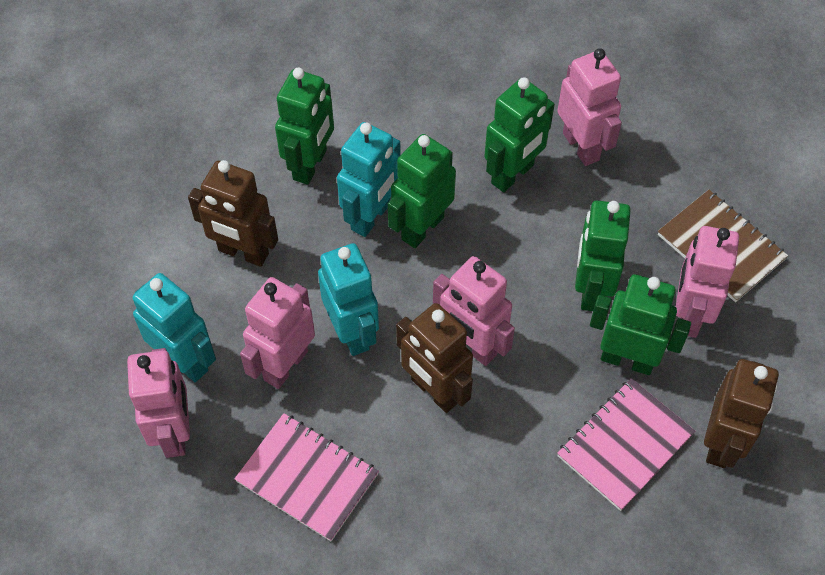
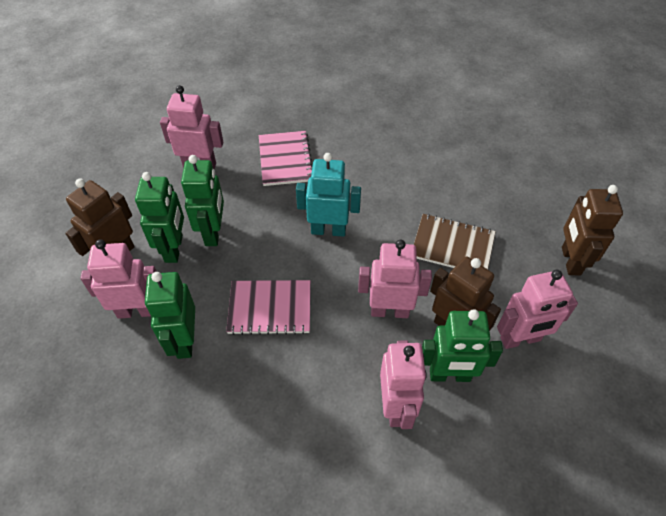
green robot: [275,68,334,185] [388,134,456,248] [484,77,555,192] [575,200,630,311] [590,274,691,375] = 5 -> [135,172,184,263] [145,272,195,359] [181,155,224,246] [422,309,503,382] = 4
turquoise robot: [133,273,216,382] [318,243,379,356] [337,122,401,237] = 3 -> [296,153,361,237] = 1

